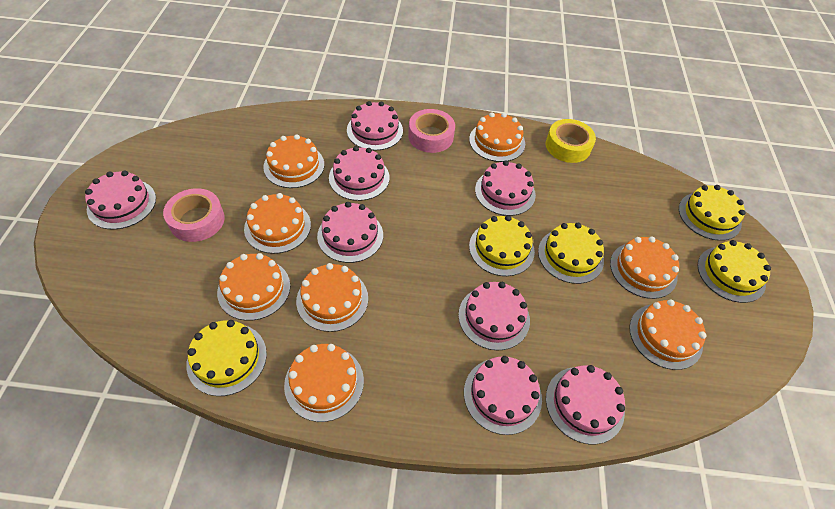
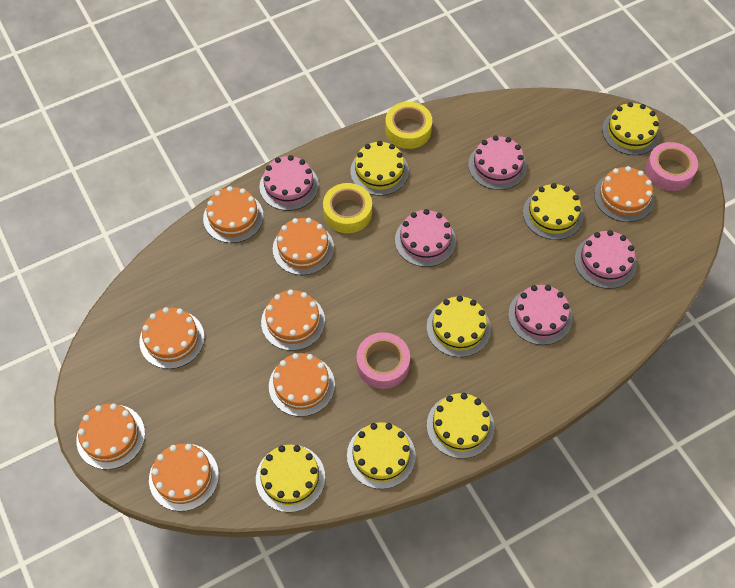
pink cake: [85,170,156,229] [317,202,383,263] [329,146,390,201] [347,101,403,151] [458,282,530,350] [464,356,542,435] [475,161,536,216] [546,365,625,444] = 8 -> [260,155,319,211] [395,209,456,267] [468,135,527,190] [508,285,573,345] [574,230,637,289] = 5
yellow cake: [186,320,267,396] [469,215,535,276] [538,223,604,284] [679,185,745,241] [697,240,771,303] = 5 -> [256,444,325,513] [347,422,416,489] [350,141,409,196] [427,296,491,357] [427,393,494,459] [523,183,583,240] [602,102,660,155] = 7
yellow tape: [546,119,596,163] = 1 -> [323,183,372,233] [385,102,432,149] = 2

